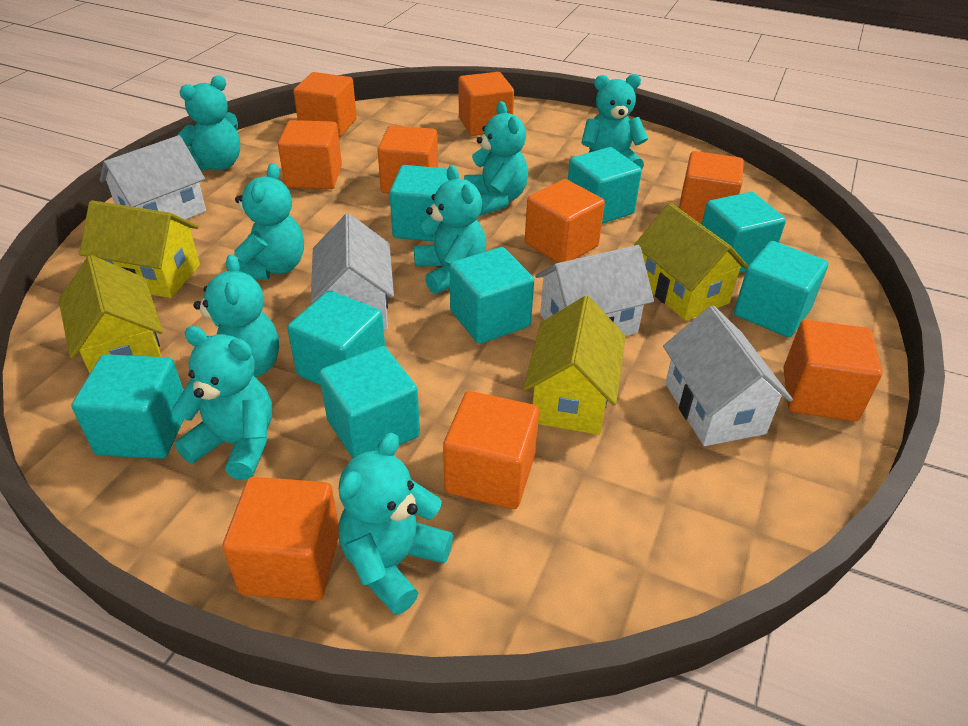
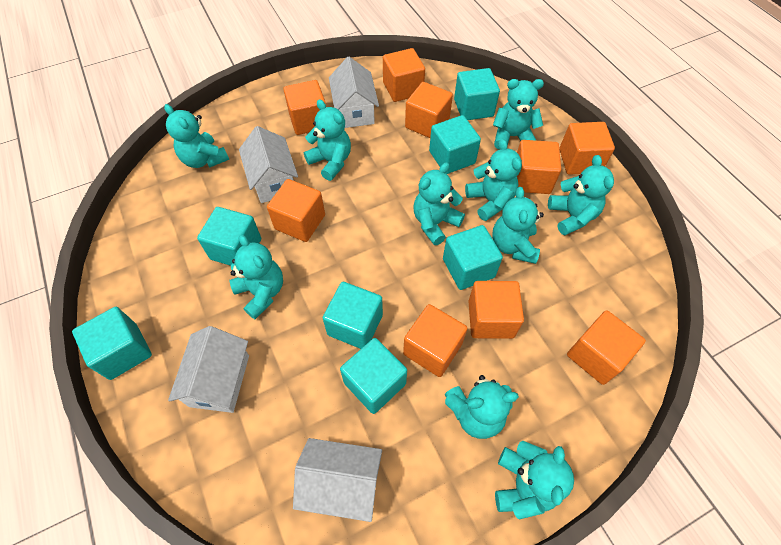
turquoise cube: [71,354,184,459] [287,291,385,385] [319,346,420,459] [389,165,448,242] [449,247,534,344] [568,147,642,224] [701,192,786,273] [734,241,828,337] = 8 -> [72,307,152,380] [197,207,261,266] [323,282,383,349] [340,338,407,414] [429,115,481,174] [443,225,503,290] [454,68,500,120] = 7
turquoise teddy bear: [172,326,272,480] [176,75,240,171] [193,254,279,377] [235,163,304,280] [339,433,453,615] [414,165,486,294] [464,101,528,216] [581,74,648,169] = 8 -> [164,104,229,168] [230,235,283,319] [304,99,351,181] [414,162,465,245] [445,375,519,439] [465,139,522,221] [492,187,544,264] [493,79,544,150] [495,441,574,519] [548,155,614,235] = 10
yellow house: [59,255,163,374] [79,200,200,298] [523,296,626,435] [634,203,748,321] = 4 -> none = 0

